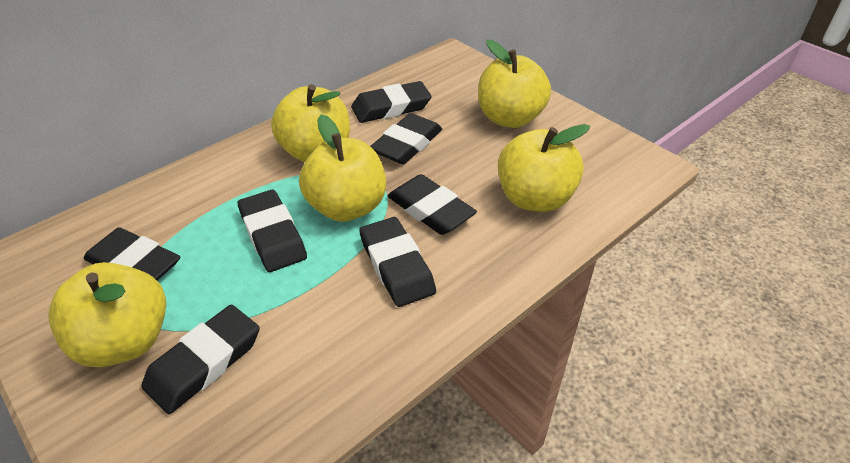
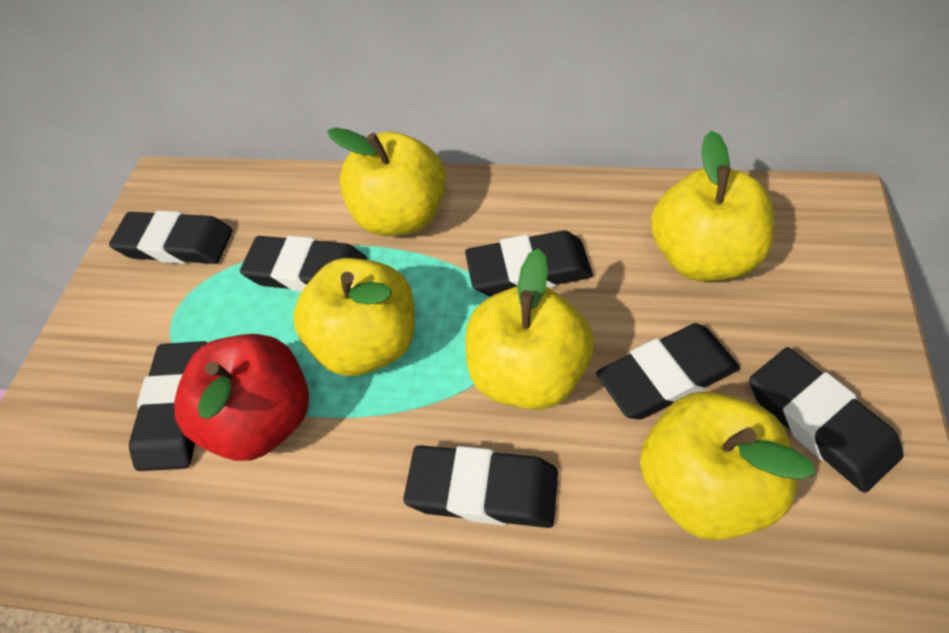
red apple: none = 0 -> [174,334,309,461] = 1

